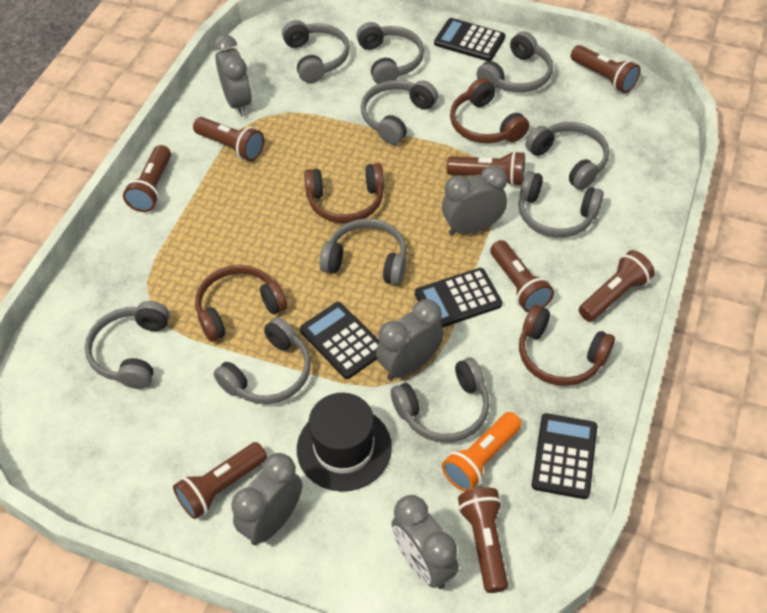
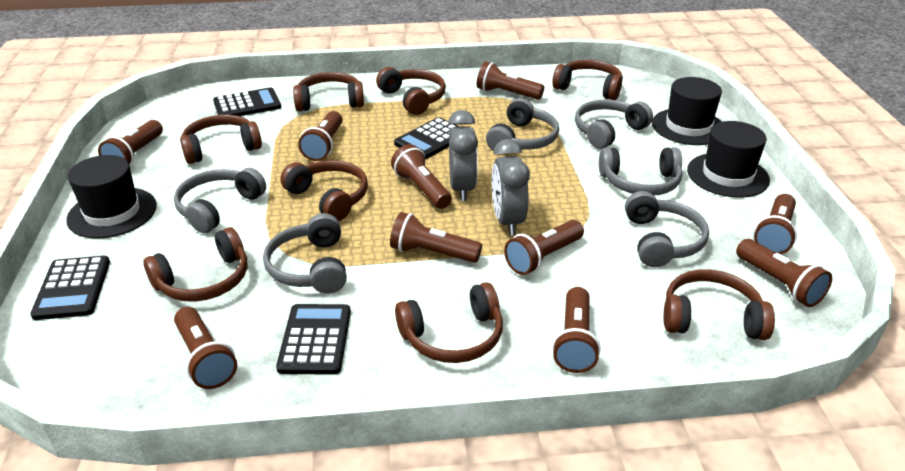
black hat: [297,393,392,491] = 1 -> [66,155,157,238] [652,77,722,145] [687,121,770,198] = 3
brown flashlight: [123,145,171,212] [173,442,267,519] [193,117,264,161] [447,151,525,186] [458,487,508,593] [490,240,554,312] [571,45,641,93] [579,250,655,322] = 8 -> [98,120,163,166] [174,307,237,389] [298,111,342,161] [390,212,482,263] [391,144,452,209] [477,61,544,100] [504,220,584,275] [552,287,601,373] [736,239,832,307] [754,194,797,254] = 10
brown headphones: [195,265,287,341] [304,163,384,223] [450,78,529,143] [519,305,615,386] = 4 -> [143,227,247,302] [180,115,262,164] [281,160,368,221] [293,72,364,111] [376,67,446,115] [395,282,503,363] [552,60,623,100] [664,269,775,340] = 8
grey clock: [213,34,252,116] [232,453,302,545] [376,299,444,381] [392,495,459,589] [442,165,507,236] = 5 -> [448,110,478,201] [492,139,530,235] = 2
grey headphones: [85,301,170,389] [213,317,311,404] [282,20,350,83] [320,218,407,285] [356,22,424,84] [361,80,438,145] [391,357,490,442] [476,31,553,92] [518,171,604,238] [525,122,609,190] = 10 -> [174,168,266,233] [263,213,347,294] [486,98,559,151] [575,100,653,149] [599,147,682,195] [625,191,709,267] = 6
orange flashlight: [442,412,522,492] = 1 -> none = 0

